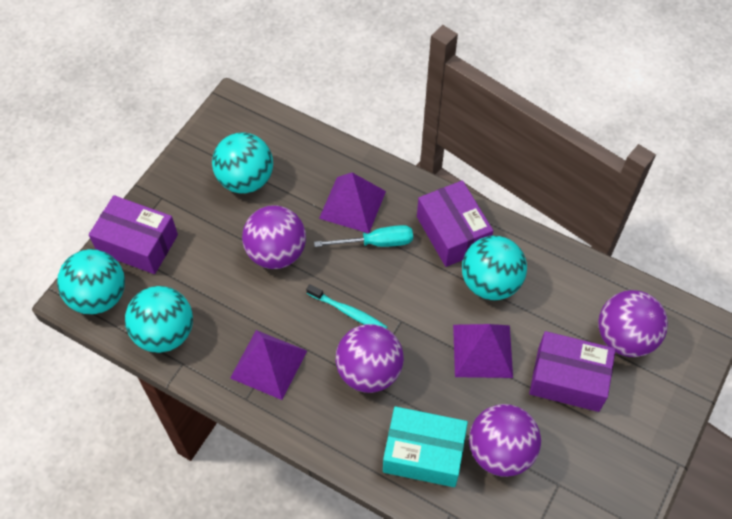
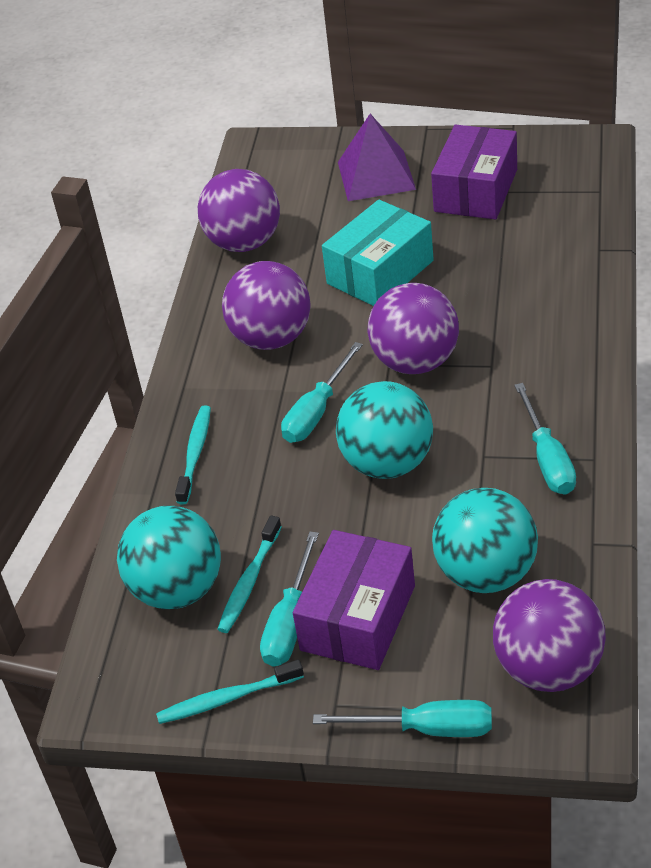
purple box: [89,195,178,274] [417,180,493,267] [529,331,616,412] = 3 -> [293,530,415,670] [431,125,517,219] = 2
purple pyramid: [230,330,307,400] [319,173,386,233] [453,324,513,378] = 3 -> [338,114,416,201] = 1
turquoise ball: [57,249,125,315] [125,286,193,353] [212,132,273,194] [462,235,527,300] = 4 -> [117,506,221,609] [336,381,433,479] [432,488,538,593] = 3
turquoise screwdriver: [314,225,413,247] = 1 -> [260,532,319,667] [281,342,363,443] [313,700,492,737] [514,383,576,494] = 4
turquoise toothbrush: [306,284,388,329] = 1 -> [156,660,304,724] [175,406,211,504] [217,515,282,633] = 3

